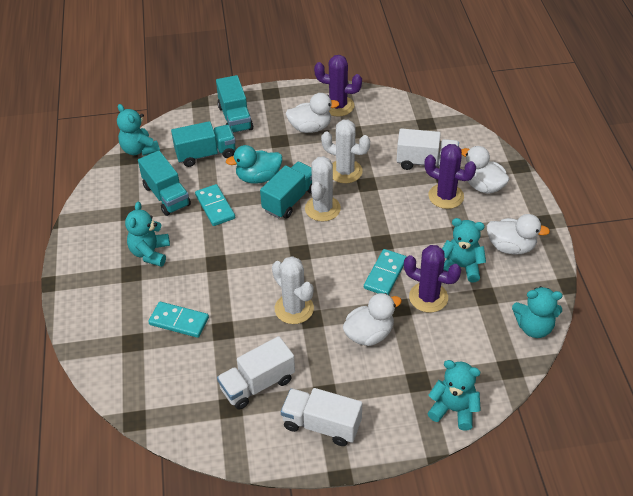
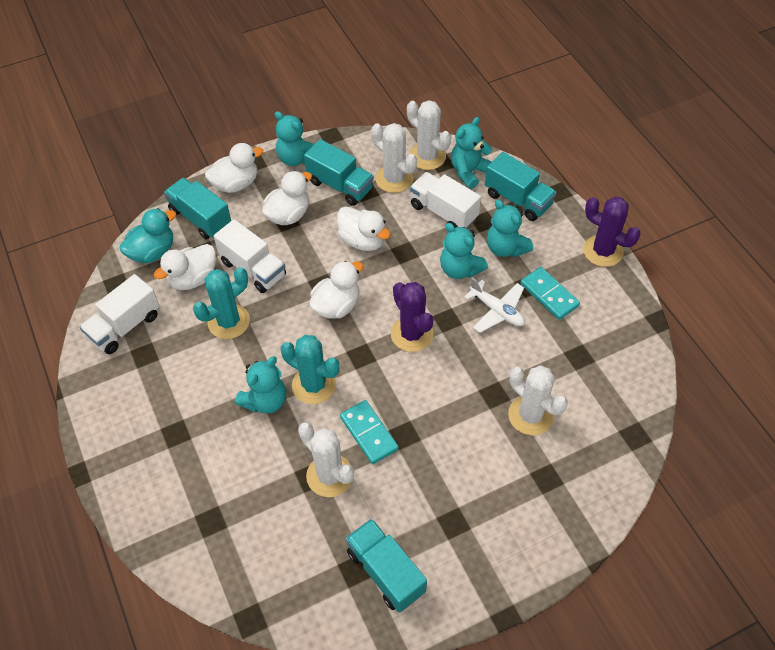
purple cactus: [314,55,362,116] [404,245,461,313] [424,144,476,209] = 3 -> [391,282,433,352] [583,197,641,267] = 2
turquoise cactus: none = 0 -> [193,267,250,339] [281,335,340,404] = 2
turquoise domino: [148,302,209,338] [195,184,235,226] [364,249,407,295] = 3 -> [340,400,399,464] [520,267,580,320] = 2
white cactus: [272,256,314,324] [305,156,341,221] [321,120,370,183] = 3 -> [298,422,354,497] [371,123,417,193] [407,100,451,170] [508,365,568,435] = 4
white duck: [286,93,340,133] [343,293,402,346] [461,146,510,194] [487,214,550,255] = 4 -> [154,244,216,290] [205,143,263,193] [262,171,312,225] [309,261,363,319] [337,207,391,251] = 5
white plane: none = 0 -> [464,277,525,333] = 1

